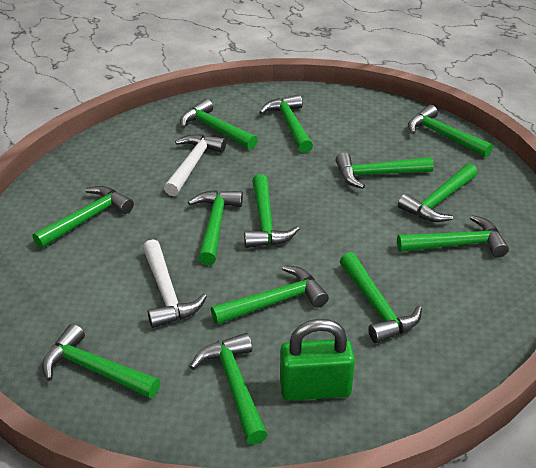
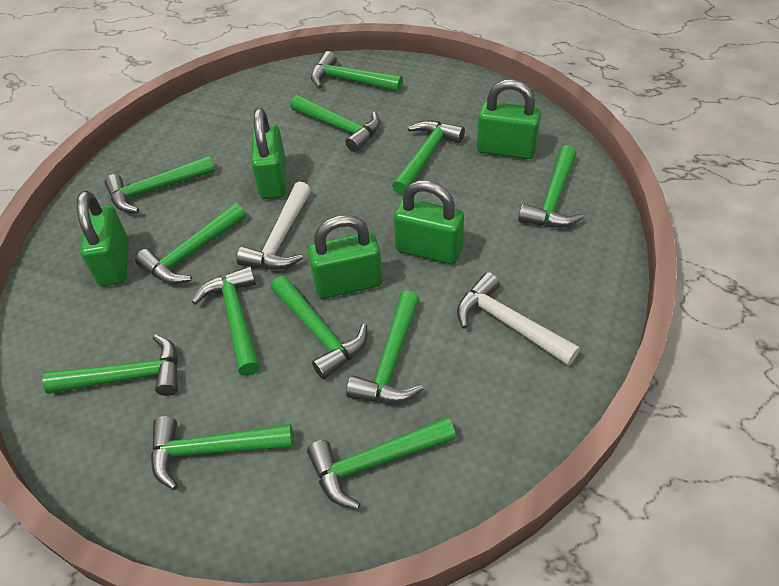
green hammer: [32,186,134,248] [42,324,160,399] [180,99,258,149] [188,190,243,265] [190,333,268,445] [211,265,329,325] [244,174,299,248] [259,94,313,153] [335,152,434,189] [339,252,422,343] [397,215,509,257] [398,163,478,222] [408,105,493,158] = 13 -> [42,334,178,396] [104,156,215,213] [135,203,246,284] [151,416,293,490] [192,266,260,376] [271,276,367,379] [290,95,380,152] [307,417,456,510] [311,51,403,92] [346,291,423,403] [392,120,465,195] [518,145,584,228] = 12
green padlock: [280,319,355,401] = 1 -> [77,191,129,287] [251,108,286,199] [308,215,383,299] [394,180,464,264] [477,79,541,159] = 5

